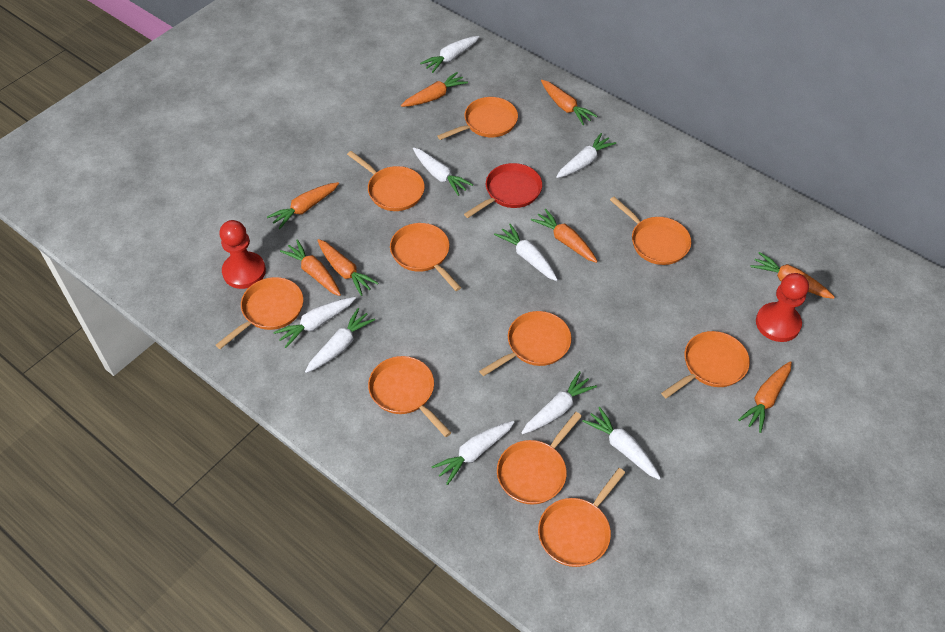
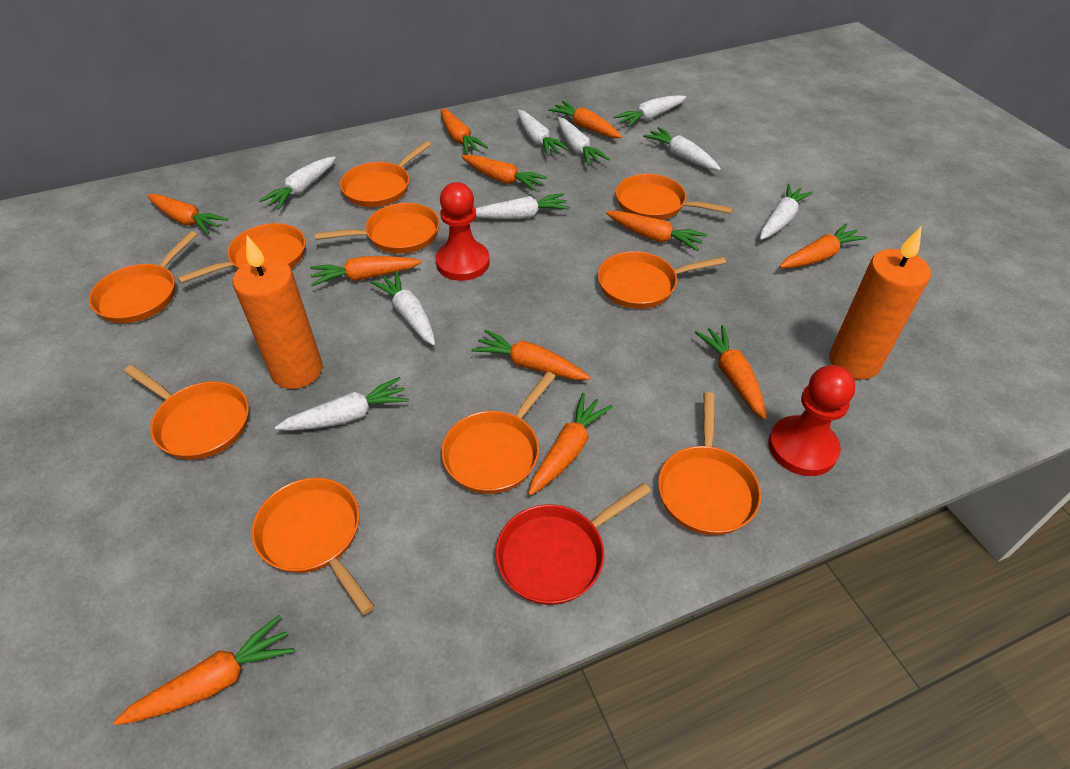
orange candle: none = 0 -> [233,236,323,389] [829,227,931,380] = 2
orange carrot: [267,182,339,229] [280,239,341,296] [317,239,379,296] [401,72,468,107] [531,209,598,263] [541,80,597,125] [738,361,792,433] [750,252,835,299] = 8 -> [113,615,294,725] [147,194,228,234] [310,256,422,286] [441,108,488,154] [461,155,548,191] [471,329,591,380] [528,393,613,495] [548,101,622,138] [606,211,707,251] [695,325,767,420] [779,223,867,268] = 11

